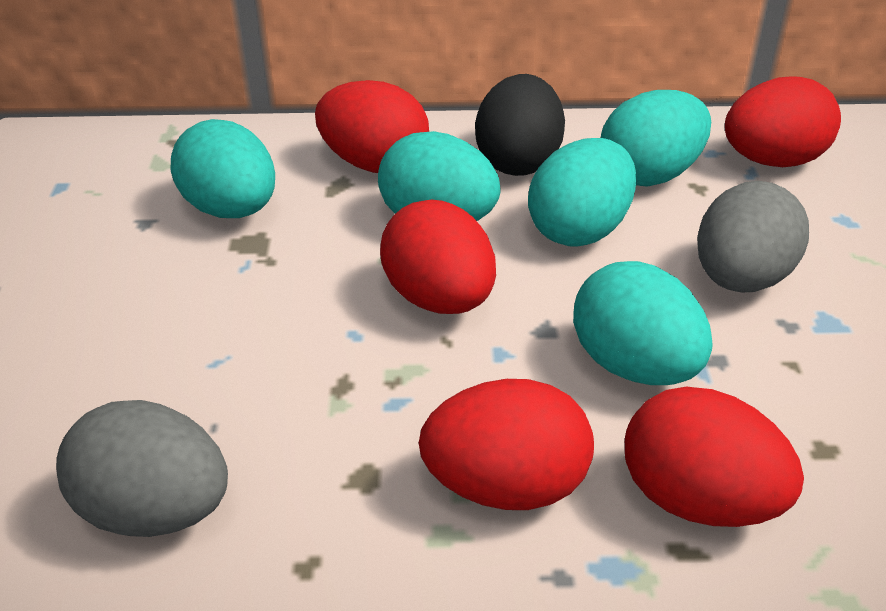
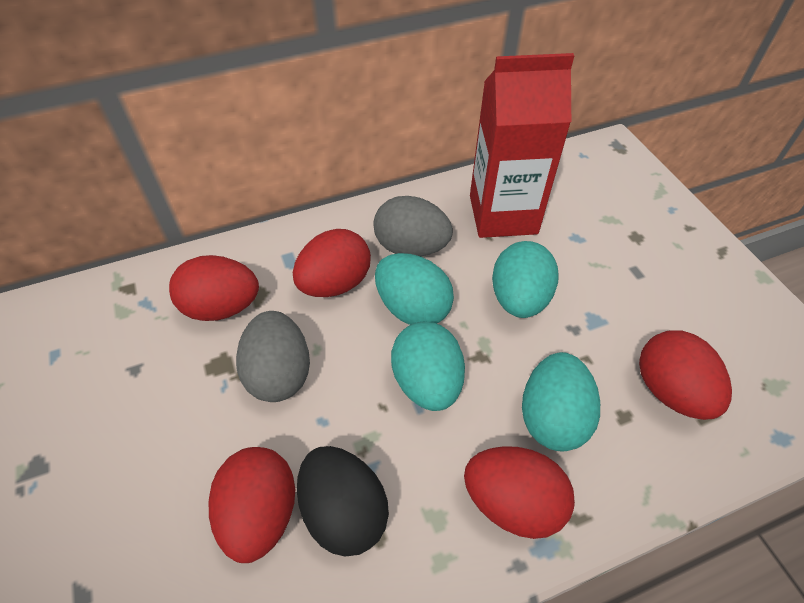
red carton: none = 0 -> [470,53,574,238] = 1
turquoise egg: [171,119,275,218] [378,131,501,221] [528,138,636,247] [573,261,713,385] [601,90,711,187] = 5 -> [375,253,454,325] [391,322,465,411] [492,241,559,318] [522,352,600,451] = 4

